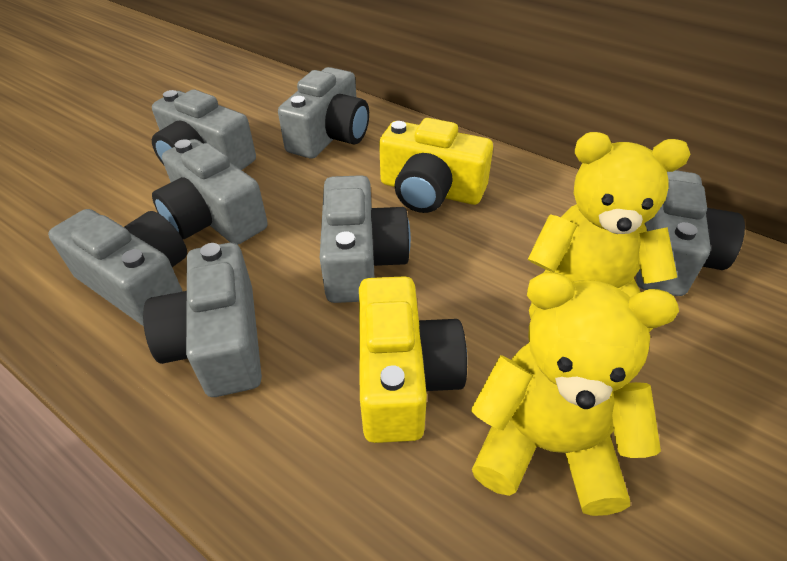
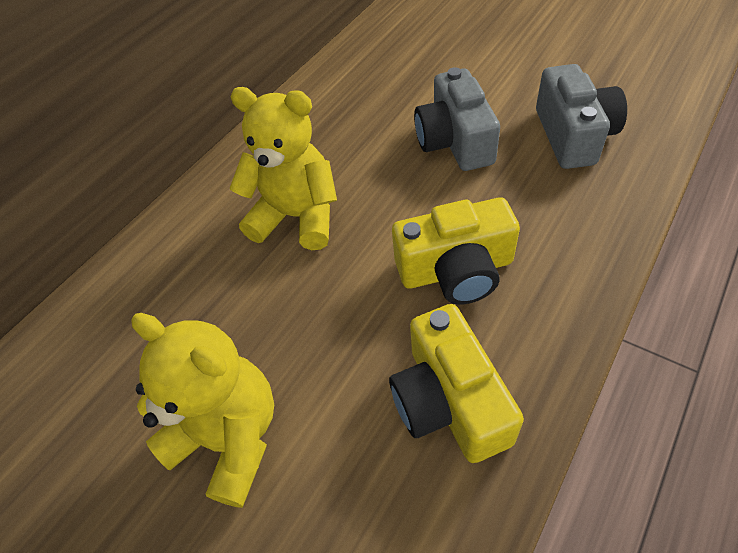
grey camera: [48,209,187,326] [143,243,262,397] [152,90,256,170] [152,139,268,244] [278,67,369,159] [320,175,411,303] [636,170,745,296] = 7 -> [414,67,500,171] [536,64,627,169] = 2

